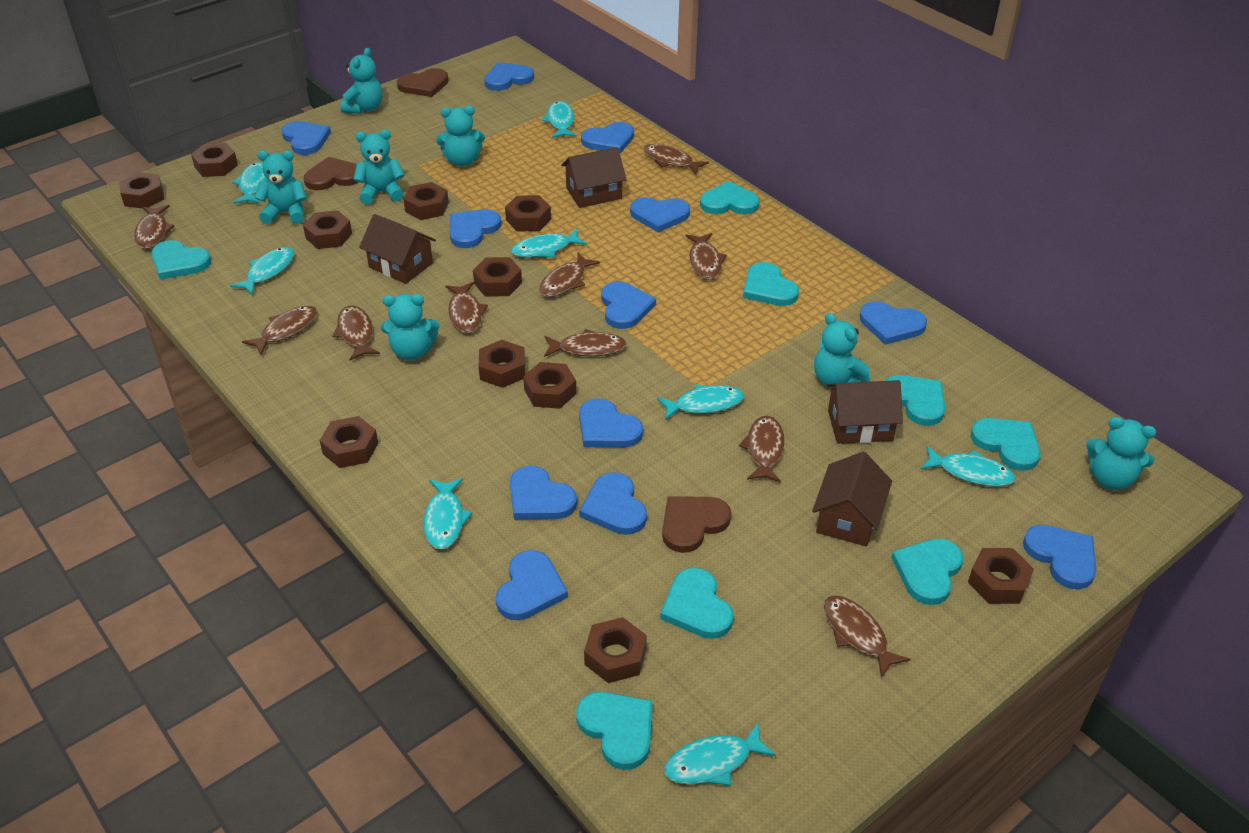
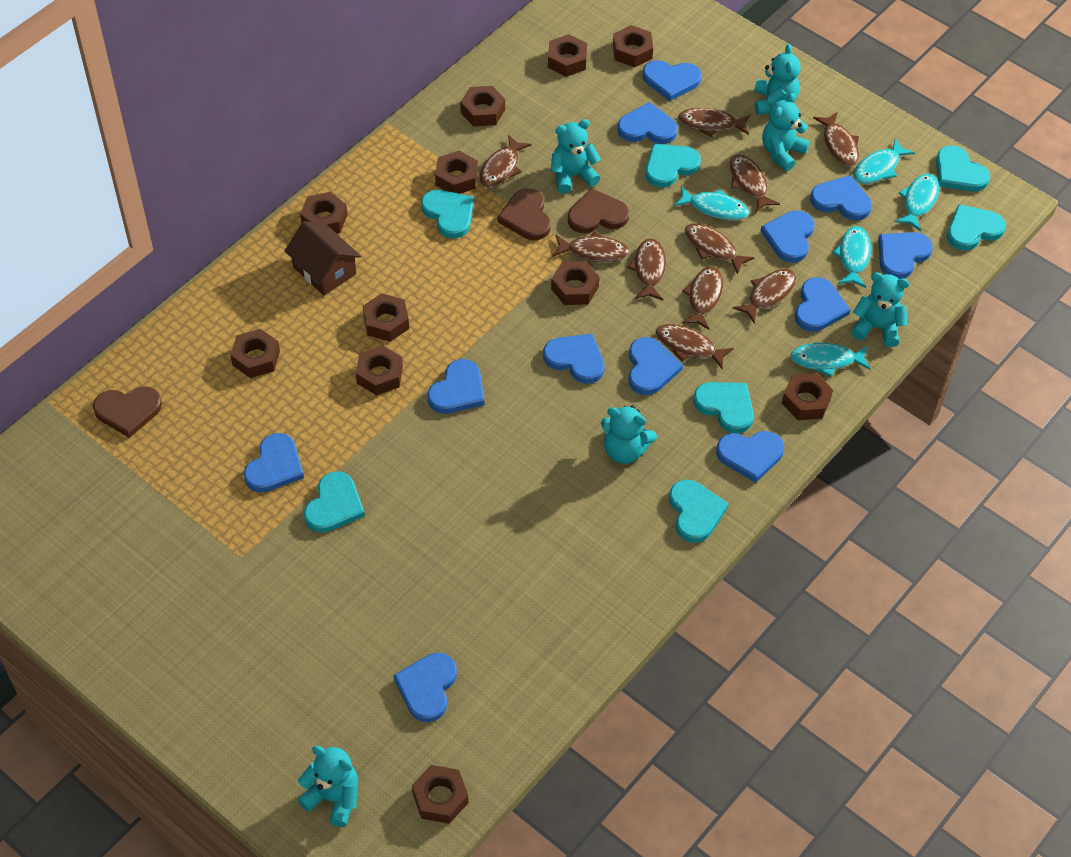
brown house: [359,214,436,284] [561,147,627,208] [812,452,892,546] [827,380,903,444] = 4 -> [285,221,361,296] = 1
turquoise fish: [230,247,294,295] [232,162,268,204] [424,478,472,549] [511,229,587,258] [542,101,576,138] [657,384,744,420] [664,723,776,786] [920,446,1016,487] = 8 -> [673,186,749,220] [790,343,870,377] [832,226,871,288] [853,138,915,184] [895,174,939,231] = 5
turquoise heart: [151,240,211,280] [576,692,653,770] [660,568,734,639] [700,181,760,215] [743,262,799,306] [885,375,945,426] [891,539,964,605] [970,418,1041,471] = 8 -> [304,471,365,533] [421,190,474,238] [645,143,701,187] [669,480,728,543] [693,382,754,433] [936,145,990,192] [947,204,1006,251] = 7
turquoise teddy bear: [254,150,307,224] [340,48,383,114] [353,130,405,204] [381,294,439,361] [436,106,485,166] [814,313,871,388] [1086,417,1157,490] = 7 -> [297,746,358,827] [551,119,601,194] [601,405,657,464] [754,44,801,115] [762,93,810,171] [851,272,909,347] = 6

